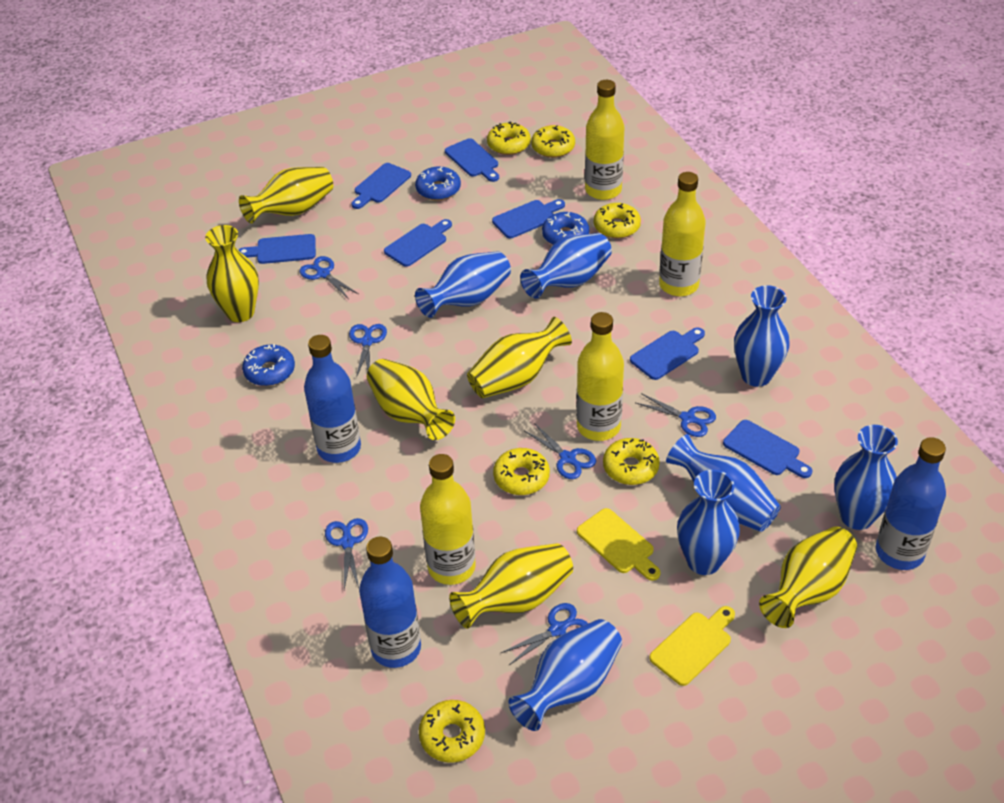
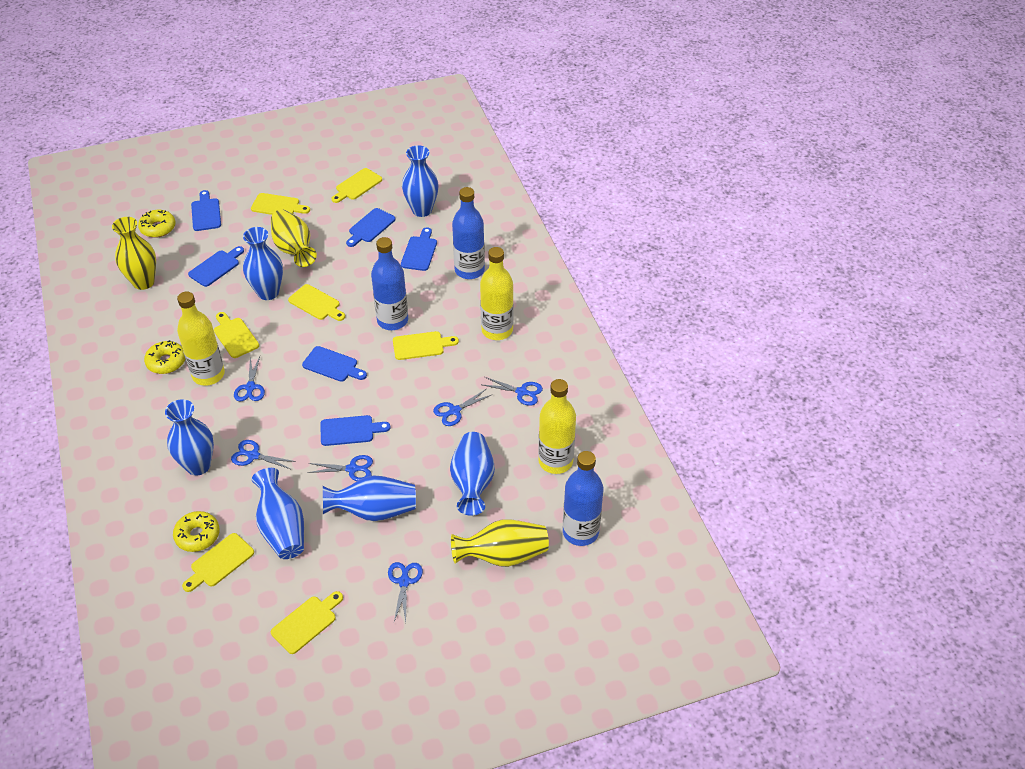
blue cutting board: [238,234,316,264] [351,163,411,209] [384,219,452,267] [445,138,499,182] [492,199,565,238] [630,327,705,380] [723,420,812,478] = 7 -> [188,246,244,287] [191,190,221,231] [302,346,367,382] [320,415,391,446] [346,208,396,247] [401,227,437,271] = 6
blue donut: [242,344,295,386] [415,166,461,200] [542,212,589,245] = 3 -> none = 0
blue vase: [415,251,511,318] [508,619,622,731] [520,233,612,299] [666,434,781,532] [677,470,740,575] [734,285,790,387] [834,425,898,530] = 7 -> [165,399,214,476] [243,227,283,300] [251,468,304,559] [323,475,416,521] [402,145,439,217] [450,432,495,516] = 6
yellow bottle: [420,454,476,585] [576,312,624,441] [585,80,624,200] [659,172,705,296] = 4 -> [177,292,225,386] [480,247,513,340] [538,379,576,474] = 3
yellow cutting board: [577,508,661,581] [649,606,735,686] = 2 -> [182,533,254,592] [214,312,259,358] [251,193,310,215] [271,591,343,654] [288,284,345,321] [331,168,382,203] [393,331,459,360] = 7
yellow donut: [419,700,485,763] [487,121,531,155] [493,448,550,495] [531,125,575,158] [594,203,641,238] [603,438,660,485] = 6 -> [138,210,176,238] [144,340,185,374] [173,511,220,552] = 3
yellow vase: [205,225,259,322] [239,167,333,223] [367,359,455,440] [449,543,573,629] [467,317,572,398] [759,526,857,628] = 6 -> [112,217,156,290] [271,209,317,267] [451,519,549,567] = 3

